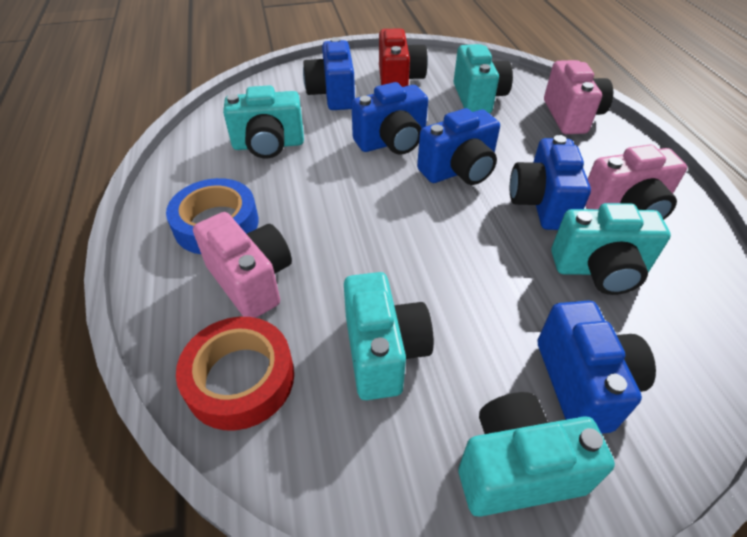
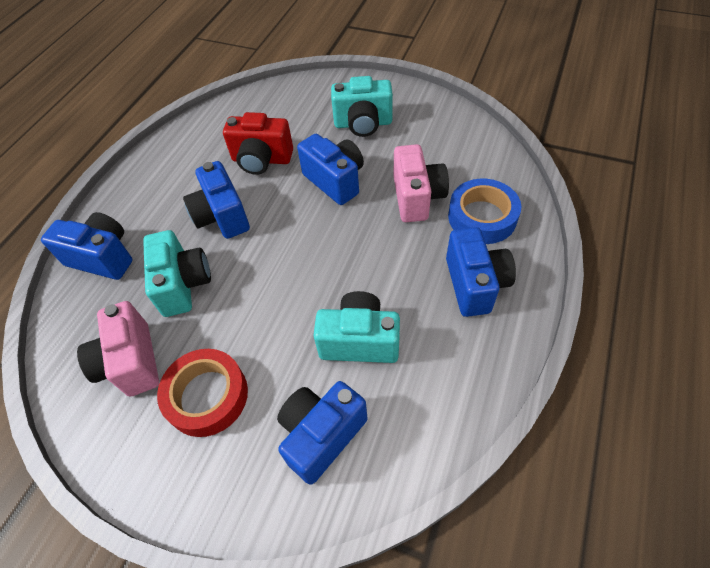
pink camera: [193,212,292,318] [544,60,613,134] [585,144,687,220] = 3 -> [77,301,159,397] [393,144,449,222] = 2
turquoise camera: [223,85,304,158] [344,272,434,400] [454,44,513,114] [458,392,615,517] [551,203,671,295] = 5 -> [143,230,211,317] [313,291,400,363] [331,76,393,137] = 3

